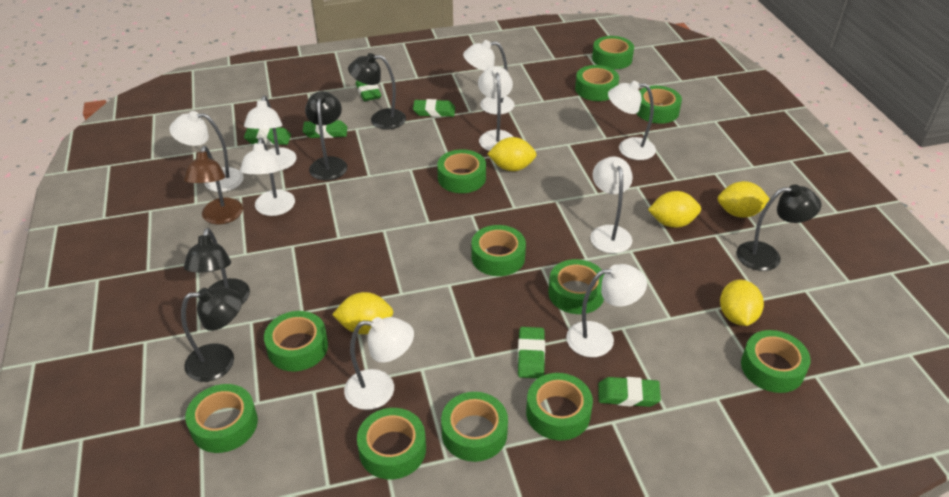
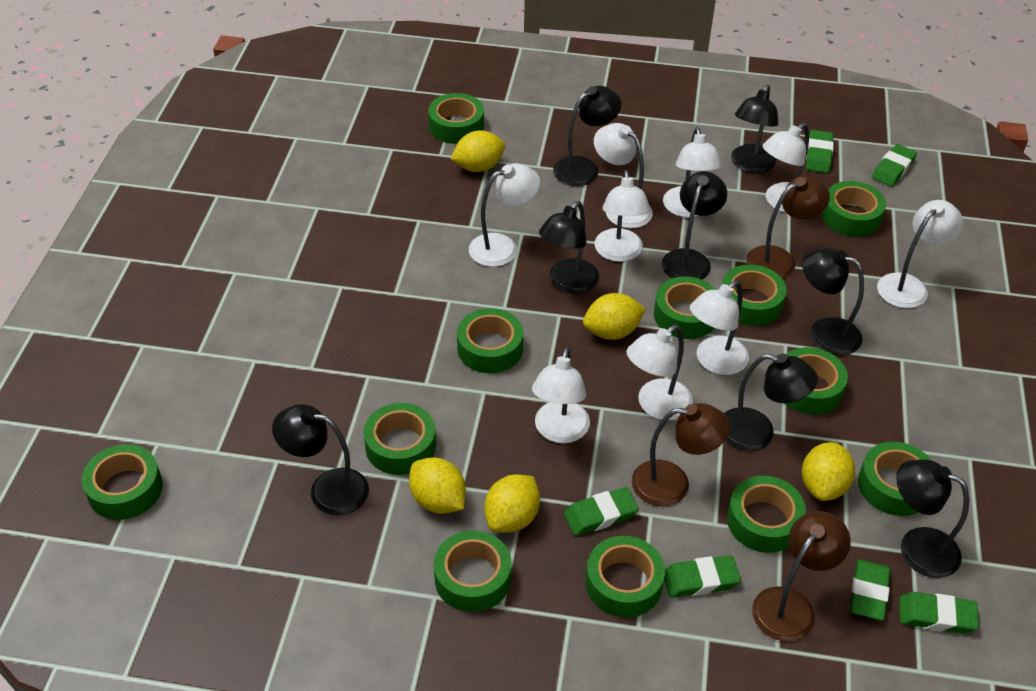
black lamp: [181,287,242,382] [184,228,250,304] [305,91,347,181] [348,53,406,130] [737,184,821,271] = 5 -> [272,404,369,515] [539,201,599,294] [553,86,621,186] [662,171,727,280] [724,354,818,451] [731,85,779,174] [802,248,864,355] [896,459,969,578] = 8
brown lamp: [183,146,243,225] = 1 -> [631,403,730,507] [746,176,830,278] [752,511,851,642] = 3

